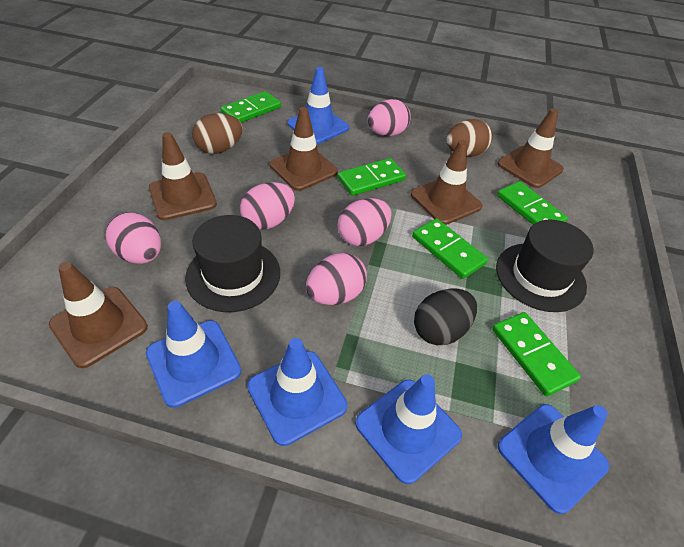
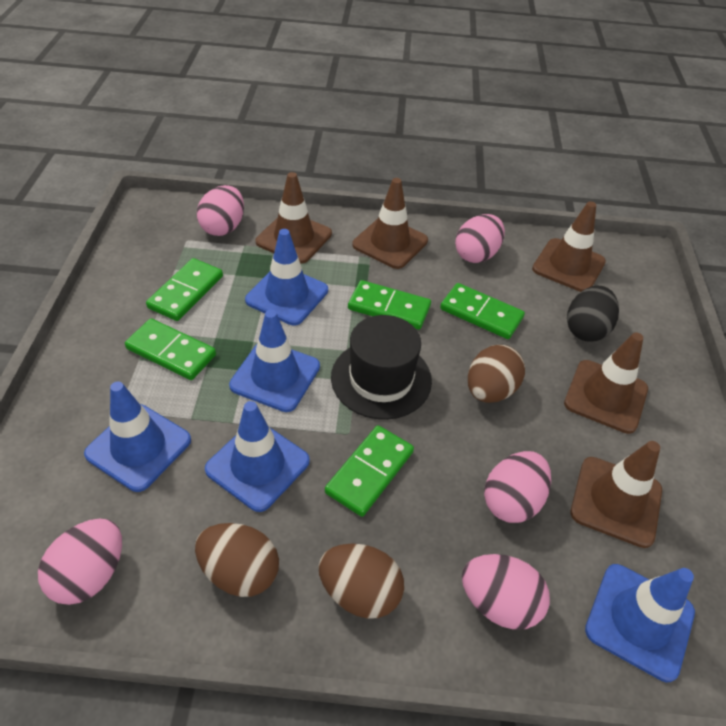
black hat: [185,215,280,312] [496,220,594,312] = 2 -> [331,315,432,420] = 1
brown egg: [192,113,243,154] [446,119,493,157] = 2 -> [195,523,279,597] [318,544,404,619] [468,345,525,403] = 3

